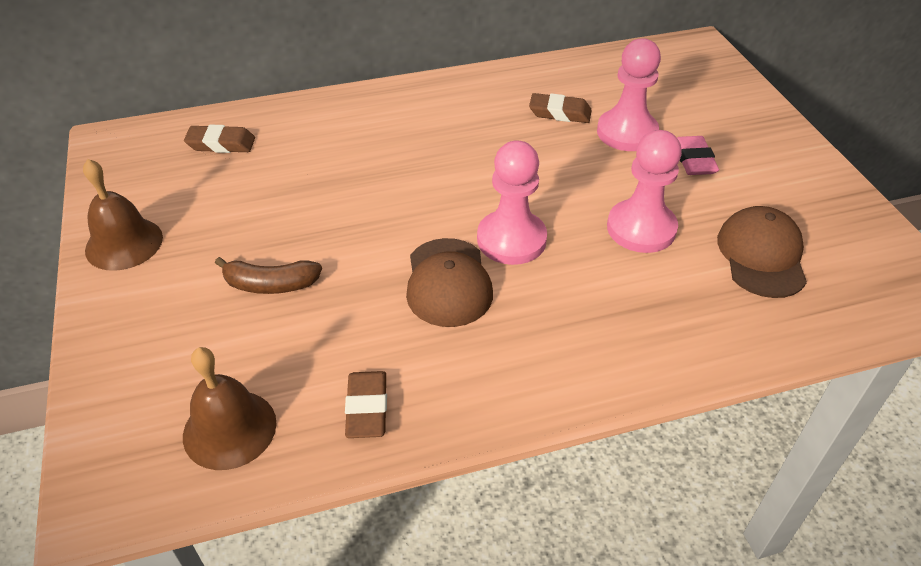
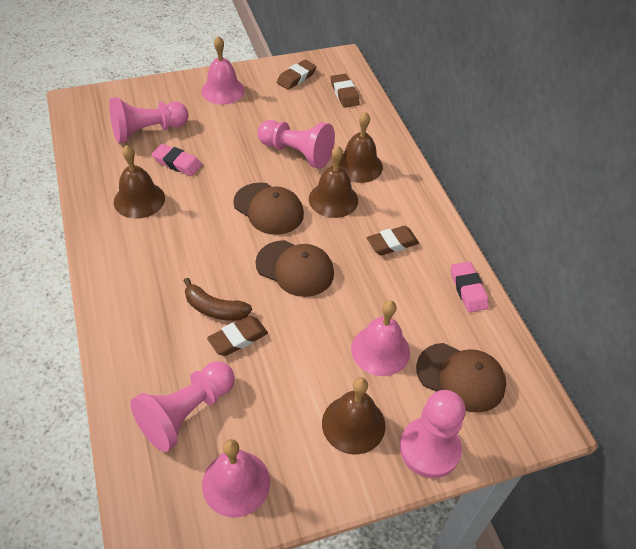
brown bell: [83,159,163,271] [183,347,277,470] = 2 -> [114,145,165,219] [309,146,358,218] [322,377,385,454] [339,112,383,183] = 4
brown cap: [406,238,493,327] [717,206,807,298] = 2 -> [233,182,304,235] [256,240,334,297] [416,343,506,413] = 3
brown eraser: [184,125,255,153] [345,371,387,438] [529,93,591,123] = 3 -> [207,316,268,356] [277,60,316,90] [331,74,360,108] [367,226,419,255] = 4
pink bell: none = 0 -> [201,36,245,105] [202,439,270,517] [351,301,410,376] = 3
pink eraser: [677,136,719,175] = 1 -> [152,144,202,176] [451,262,489,312] = 2
pink pawn: [477,140,547,265] [597,38,661,151] [607,130,682,253] = 3 -> [109,97,189,143] [130,361,235,452] [258,120,335,169] [400,390,466,478] = 4

